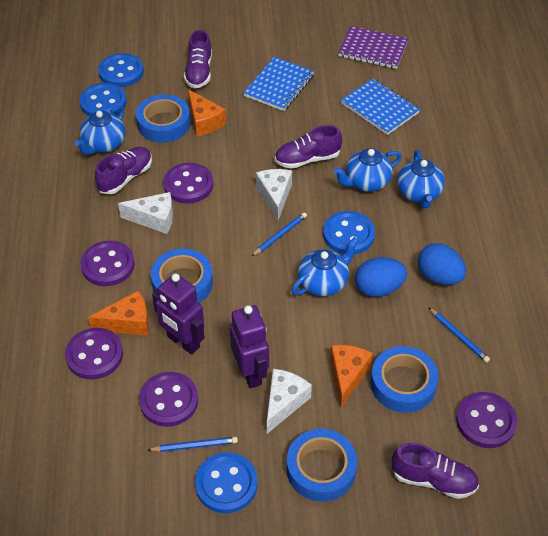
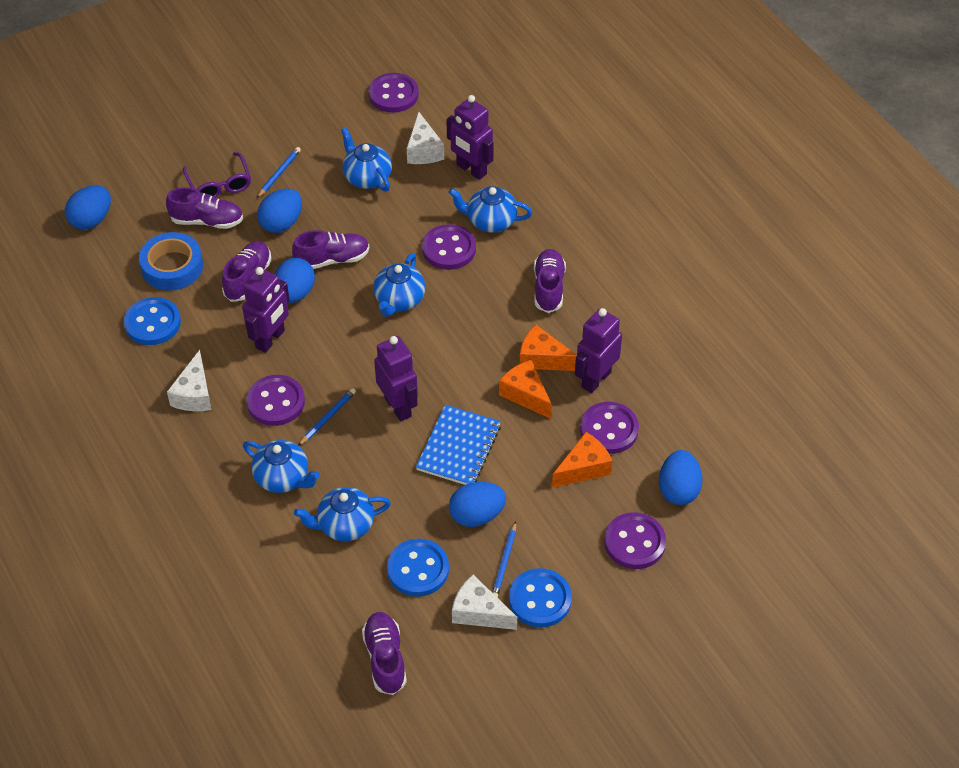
blue button: [80,83,127,116] [98,53,144,87] [195,452,258,513] [323,211,375,254] = 4 -> [124,297,181,345] [387,539,449,597] [509,568,572,628] = 3
blue egg: [355,257,407,297] [418,243,466,285] = 2 -> [65,185,111,230] [257,189,302,233] [275,258,315,303] [449,482,506,527] [659,450,703,505] = 5
blue notebook: [243,57,314,111] [341,78,420,135] = 2 -> [416,405,501,485] = 1
blue tape: [136,94,191,143] [151,249,213,303] [287,429,357,502] [371,346,439,413] = 4 -> [139,232,203,291] = 1
blue teapot: [75,105,126,155] [292,237,359,296] [333,148,402,192] [397,150,445,208] = 4 -> [243,440,320,493] [294,487,391,541] [341,127,392,191] [373,253,425,317] [448,186,532,233] = 5
purple glasses: none = 0 -> [183,152,251,198] = 1
purple notebook: [338,26,409,69] = 1 -> none = 0
purple robot: [152,273,205,355] [230,305,269,388] = 2 -> [242,267,290,353] [374,336,418,421] [446,95,494,180] [575,308,622,393] = 4
purple shoe: [95,147,152,194] [184,30,212,88] [275,125,342,168] [391,443,479,499] = 4 -> [166,187,243,229] [222,241,271,302] [292,230,369,269] [362,612,407,695] [534,249,566,313] = 5

